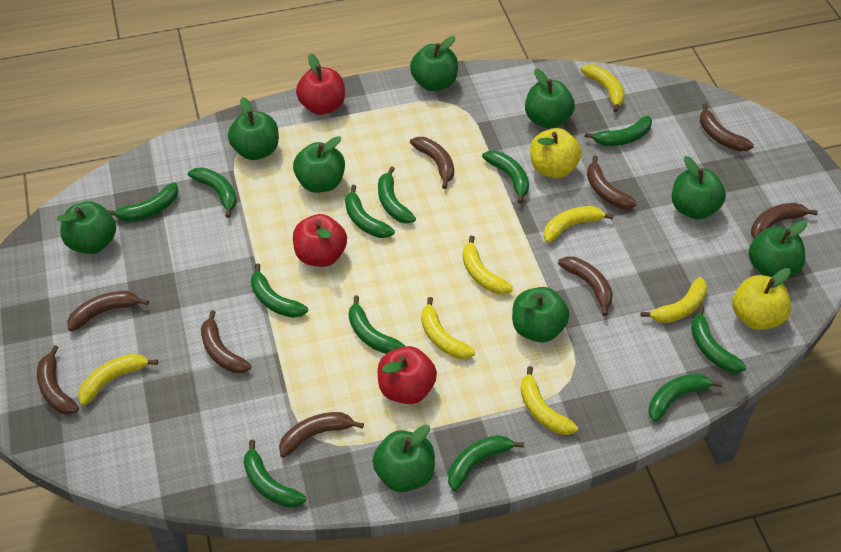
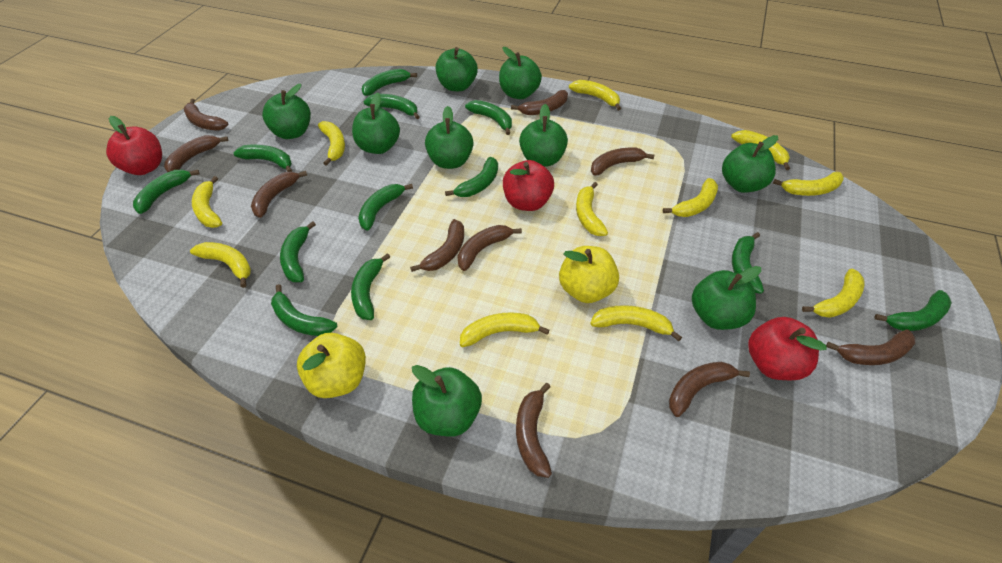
brown banana: [37,345,79,415] [67,291,149,331] [201,310,251,373] [279,412,364,457] [410,137,454,189] [558,256,613,316] [587,155,637,209] [700,104,754,151] [751,203,818,239] = 9 -> [164,135,228,172] [184,99,228,131] [251,171,307,218] [410,219,464,272] [458,225,522,271] [511,90,568,115] [516,383,552,478] [591,147,654,176] [669,362,750,417] [826,329,915,365] = 10
yellow banana: [78,354,158,405] [421,297,475,359] [462,236,513,294] [521,366,578,435] [544,206,614,243] [581,64,625,112] [641,277,707,323] = 7 -> [190,242,251,288] [192,176,222,228] [318,121,345,166] [460,312,549,347] [569,80,621,111] [576,182,608,236] [590,305,682,342] [663,178,718,217] [731,130,790,170] [773,172,844,196] [802,269,864,318] = 11

